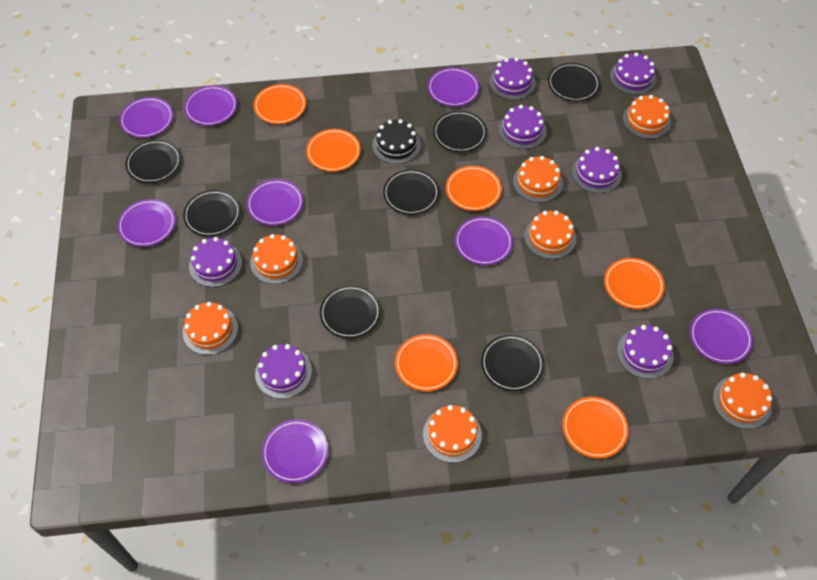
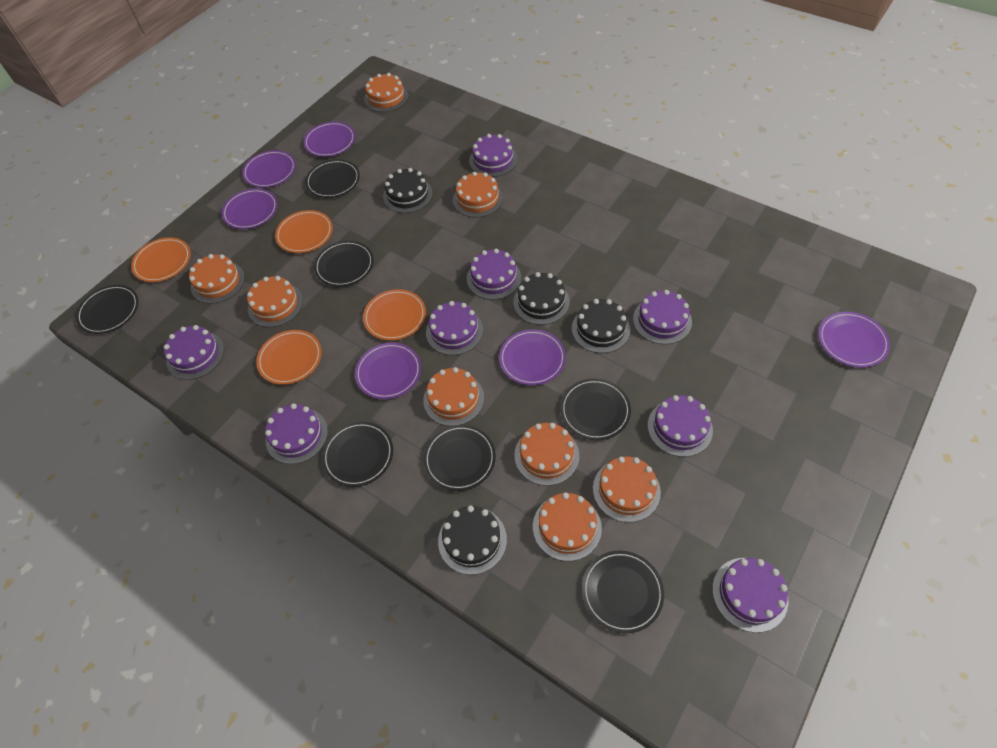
black cake: [372,119,421,164] = 1 -> [383,168,433,213] [438,505,507,575] [513,272,570,325] [572,299,630,353] = 4
orange cake: [183,302,238,355] [250,234,303,284] [423,405,482,463] [513,156,563,202] [524,211,576,259] [623,95,671,139] [713,373,772,429] = 7 -> [189,254,245,304] [247,276,303,327] [364,73,408,112] [423,367,484,426] [453,172,503,217] [514,423,579,486] [533,492,602,561] [593,457,661,522] = 8
orange plate: [253,84,306,124] [306,129,361,172] [395,334,458,391] [446,166,502,211] [562,397,629,458] [604,258,665,309] = 6 -> [131,237,191,282] [256,330,322,385] [275,210,333,253] [363,289,426,341] = 4
purple cake: [189,237,242,287] [255,344,312,399] [489,57,536,100] [498,105,547,149] [572,147,622,193] [610,52,656,95] [617,325,674,379] = 7 -> [164,325,224,380] [265,403,328,464] [426,301,483,355] [467,249,521,300] [469,134,517,177] [633,290,692,344] [648,395,713,457] [712,558,788,633] = 8
purple plate: [117,199,176,247] [119,97,173,138] [184,86,237,126] [247,179,303,226] [262,419,328,483] [428,67,480,107] [455,217,513,265] [690,309,753,364] = 8 -> [222,189,278,229] [242,150,296,188] [303,122,355,157] [355,343,421,399] [499,329,566,385] [818,312,890,368] = 6

